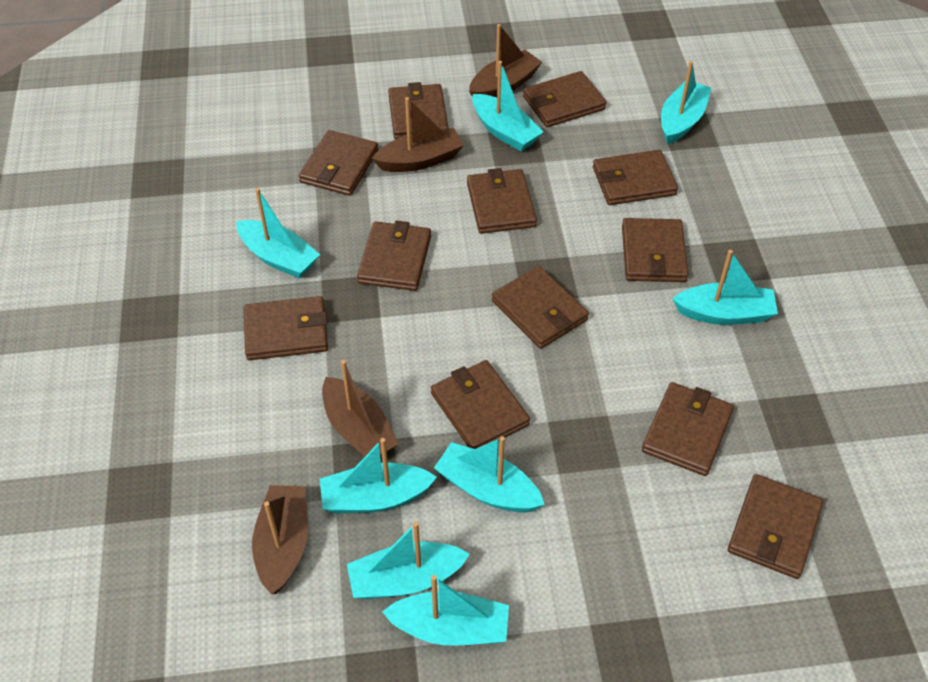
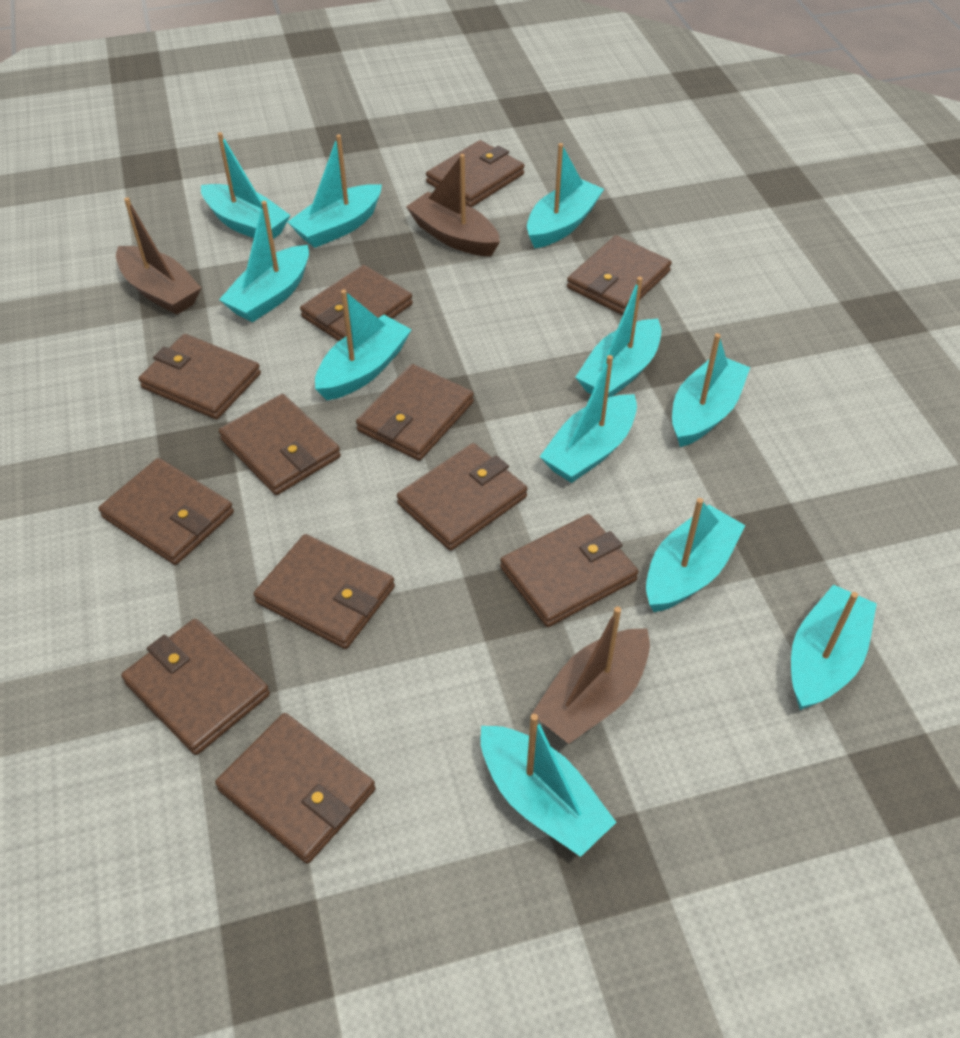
brown boat: [252,485,308,594] [322,360,399,456] [372,97,464,172] [469,24,542,97] = 4 -> [116,197,201,315] [406,154,500,256] [532,607,650,744] = 3
turquoise boat: [236,188,320,278] [320,438,437,514] [347,522,470,599] [382,575,509,646] [434,436,545,513] [472,61,543,151] [661,61,711,145] [673,250,778,325] = 8 -> [201,132,290,239] [219,201,309,322] [288,134,382,248] [315,289,412,400] [481,714,616,857] [527,143,604,248] [540,355,637,483] [575,277,661,398] [646,498,746,612] [672,333,750,447] [791,585,877,710] = 11

